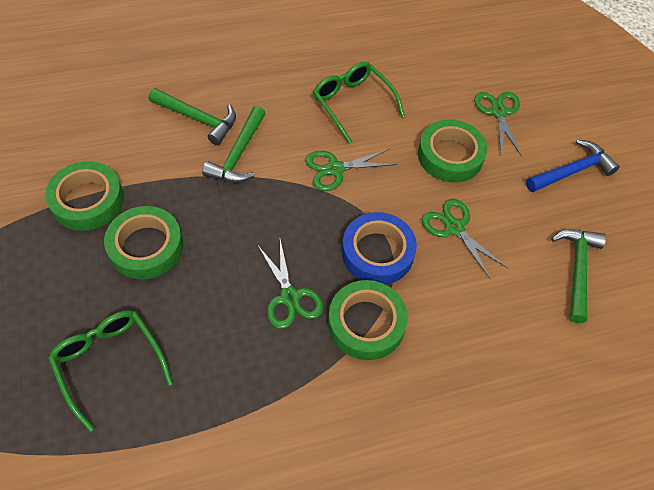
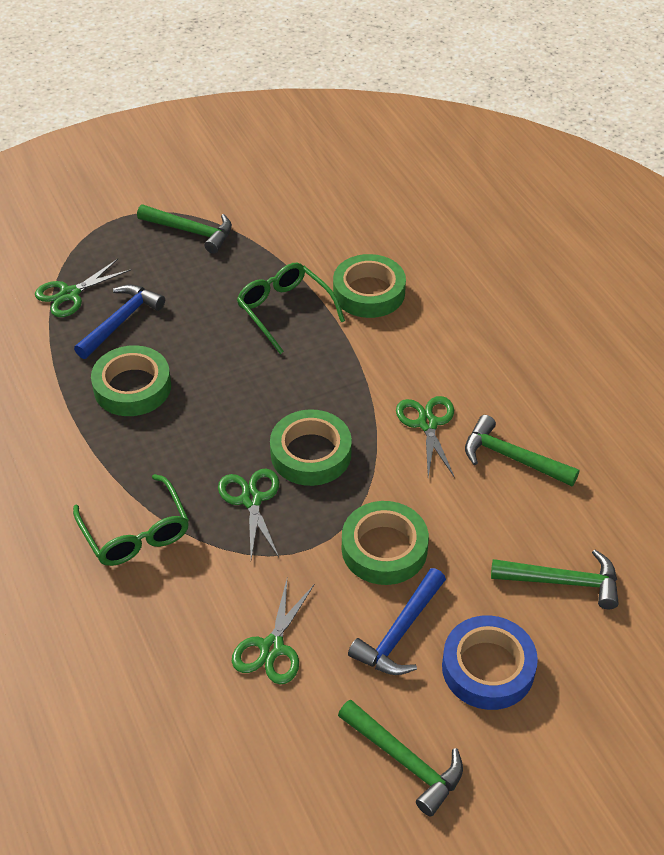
blue hammer: [526,140,619,192] = 1 -> [74,284,165,359] [348,568,446,675] = 2
green hammer: [149,88,236,145] [202,106,266,183] [551,229,606,323] = 3 -> [137,205,232,254] [338,699,463,817] [465,415,579,486] [491,550,619,609] = 4

